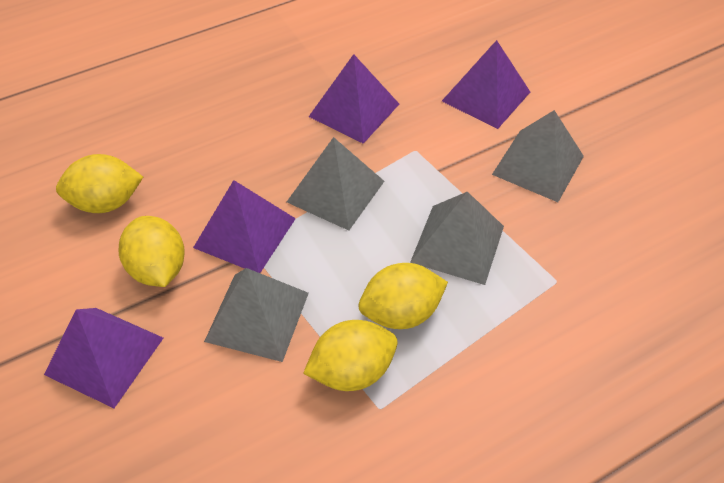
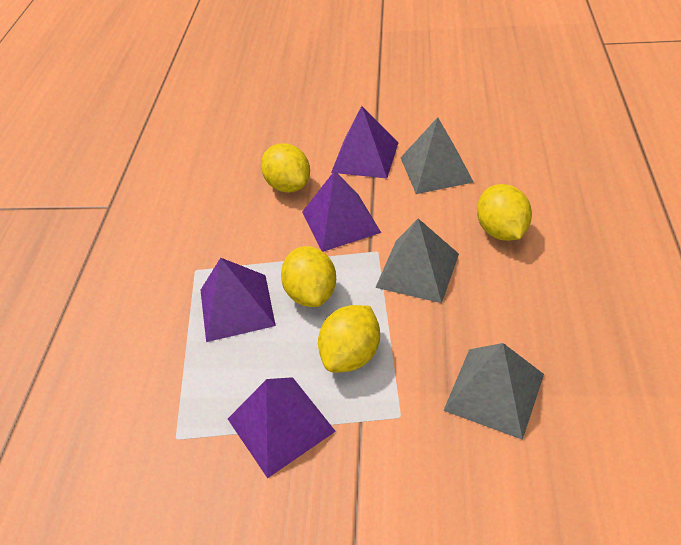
grey pyramid: [204,268,309,362] [287,137,384,231] [410,191,504,285] [492,110,584,202] = 4 -> [375,219,459,303] [400,117,474,194] [443,343,544,440] = 3

